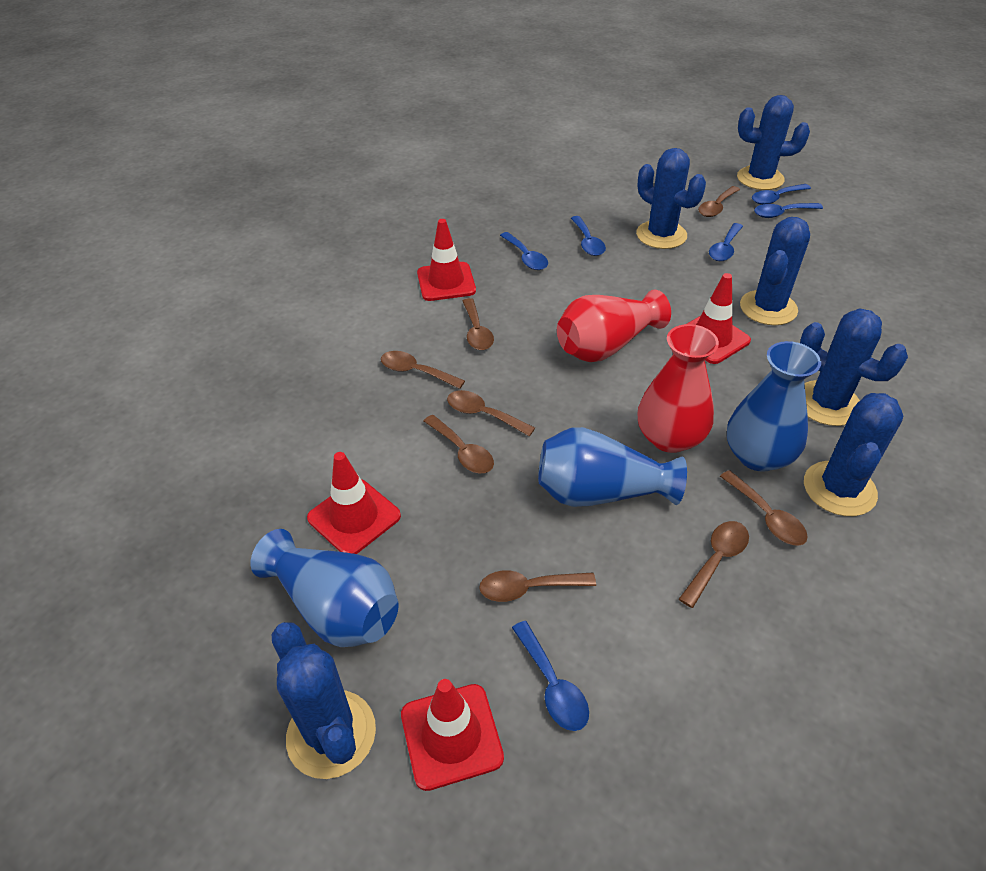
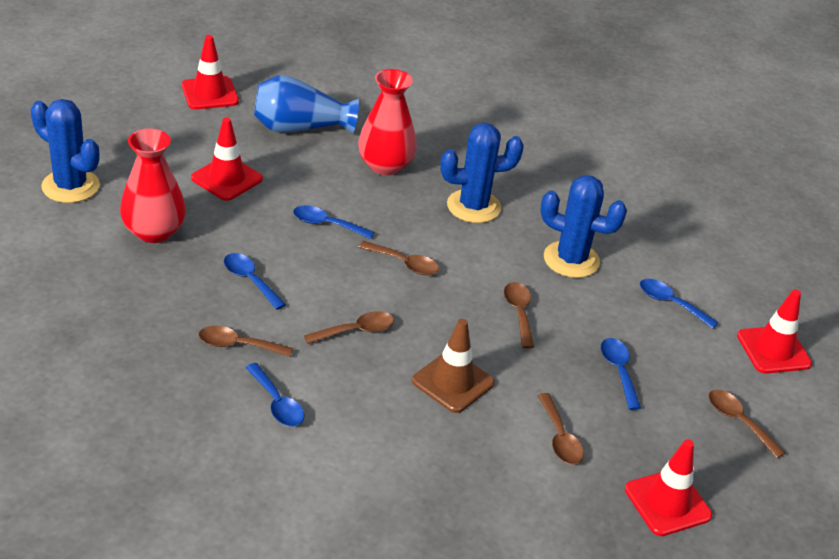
blue cactus: [271,622,376,779] [636,148,706,249] [737,95,810,190] [740,217,810,325] [800,308,908,426] [804,393,903,516] = 6 -> [31,99,100,203] [440,123,524,223] [540,175,627,278] = 3
blue spoon: [500,232,548,270] [512,621,589,731] [571,216,606,256] [709,223,743,261] [752,184,811,205] [754,203,823,218] = 6 -> [224,253,286,310] [245,363,305,427] [293,205,374,239] [601,338,641,410] [640,279,719,329] = 5
blue vase: [250,529,399,647] [538,427,687,507] [727,341,821,472] = 3 -> [254,75,359,134] = 1
brown spoon: [381,351,465,389] [424,415,494,474] [447,390,535,436] [463,298,494,350] [479,570,596,602] [679,521,749,608] [698,186,740,217] [720,470,808,546] = 8 -> [199,326,293,357] [304,311,394,344] [358,241,439,275] [504,282,534,348] [537,393,584,465] [708,390,785,458] = 6
brown traffic cone: none = 0 -> [412,319,494,413] = 1

